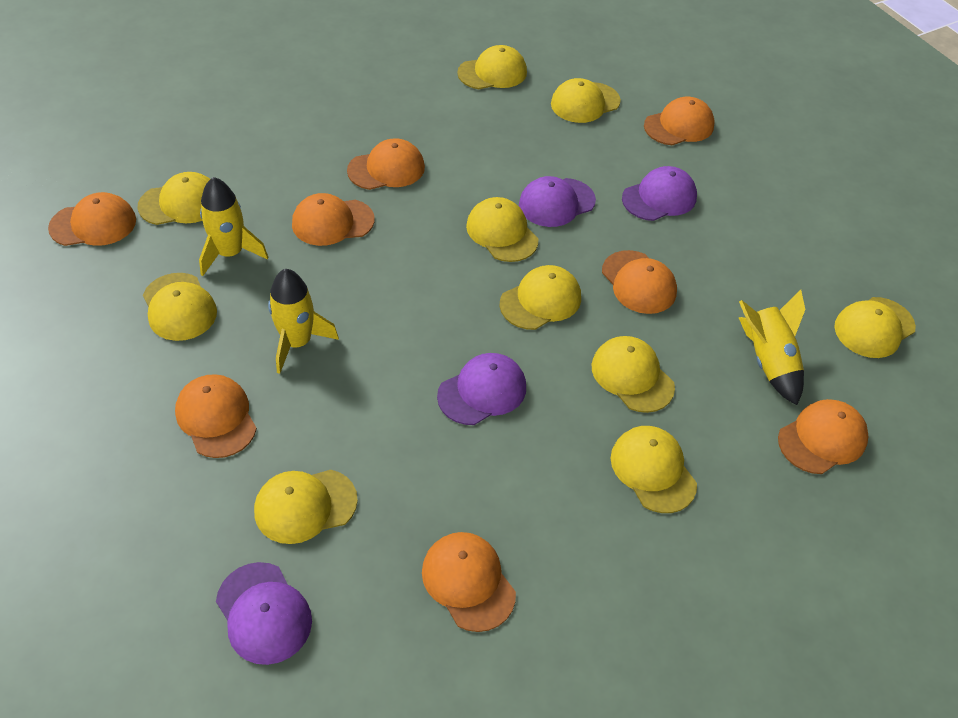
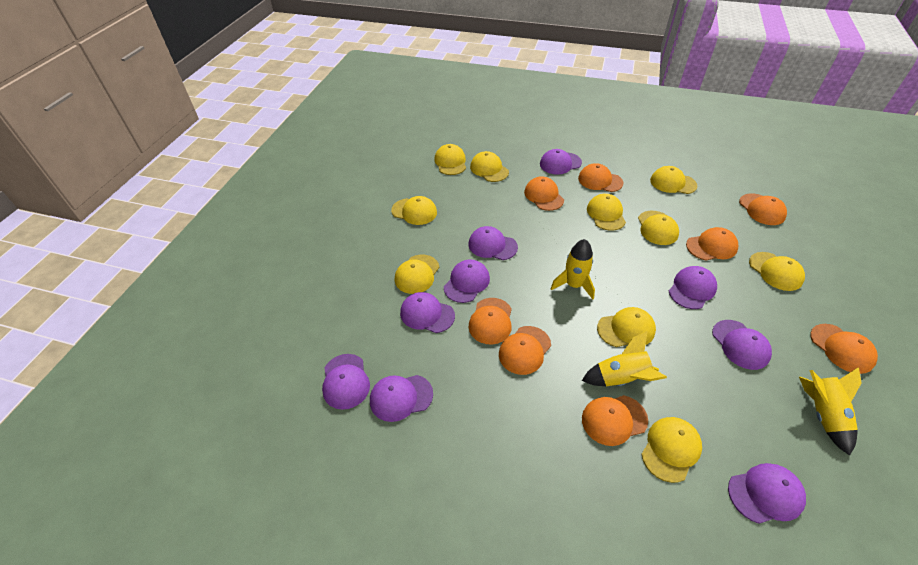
purple cap: [216,562,312,665] [437,353,526,425] [519,176,596,227] [622,166,697,221] = 4 -> [322,354,370,410] [370,375,433,422] [400,292,455,333] [444,259,490,303] [468,226,518,260] [540,149,582,174] [669,266,717,309] [712,320,772,370] [728,463,806,524] = 9

